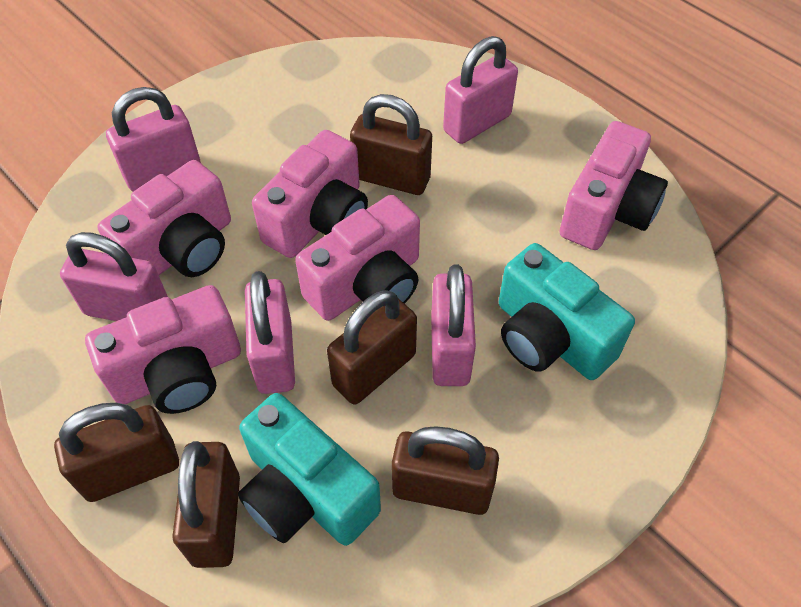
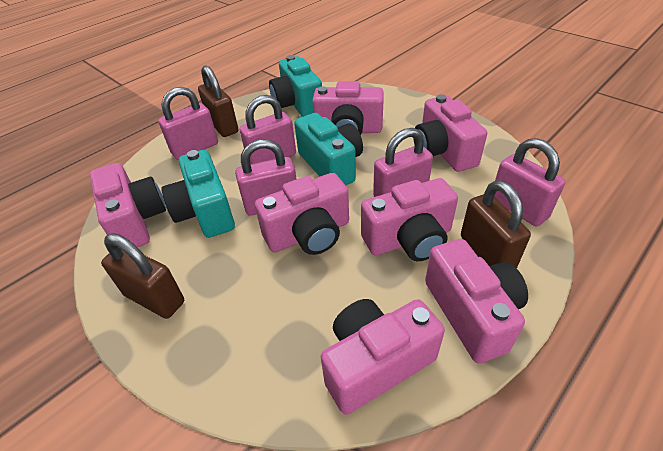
brown padlock: [54,403,179,502] [172,441,240,568] [327,290,417,405] [350,94,432,195] [392,426,499,515] = 5 -> [101,233,184,319] [198,65,239,137] [461,180,531,268] = 3
pink camera: [85,285,241,414] [98,160,231,277] [252,130,368,258] [295,195,420,321] [560,121,668,250] = 5 -> [90,163,166,247] [255,173,349,255] [312,81,384,135] [321,299,445,415] [361,178,458,261] [413,94,487,172] [425,239,528,363] = 7
turquoise camera: [238,393,381,546] [499,243,635,380] = 2 -> [161,150,235,238] [269,55,322,117] [294,113,363,185] = 3

